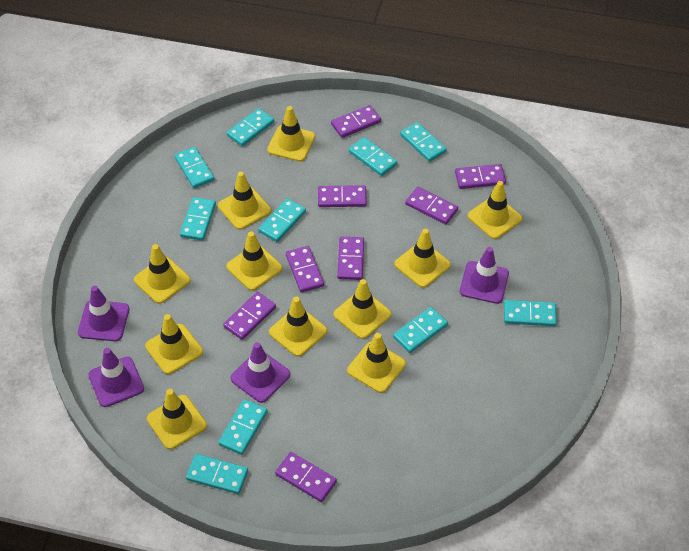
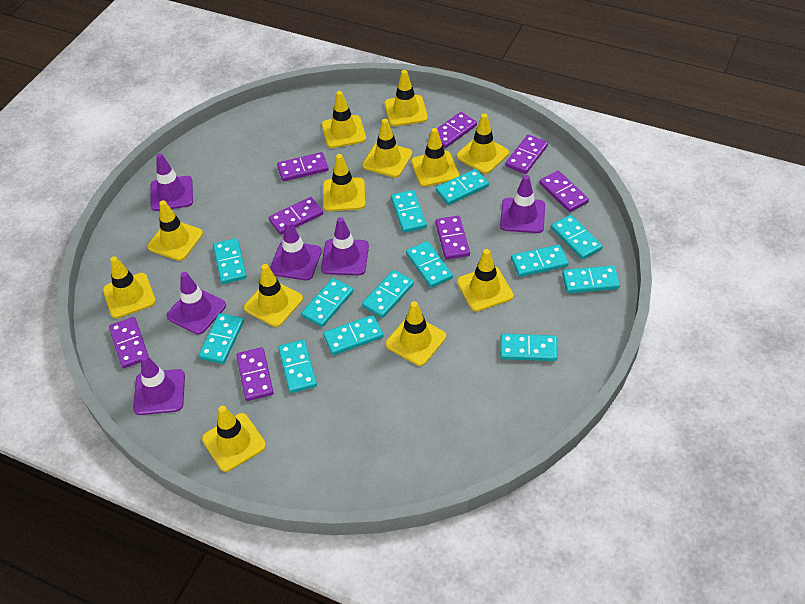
purple traffic cone: [78,286,130,341] [88,348,144,407] [231,342,290,403] [460,247,509,304] = 4 -> [133,355,185,415] [151,153,193,211] [166,272,226,335] [270,221,322,281] [321,217,369,275] [500,175,545,233] = 6
turquoise domino: [174,147,214,188] [180,197,216,241] [186,454,248,494] [218,399,268,455] [227,108,274,146] [258,198,306,242] [349,137,397,176] [393,307,448,353] [400,122,447,162] [504,300,557,326] = 10 -> [198,313,244,364] [213,238,247,284] [278,340,317,393] [301,278,353,327] [323,315,383,355] [362,270,414,318] [391,190,427,233] [406,241,453,288] [436,169,489,205] [500,334,557,361] [511,245,569,277] [551,215,603,260] [562,266,620,293] = 13
yellow traffic cone: [134,244,191,304] [145,314,203,374] [147,389,207,450] [218,172,271,230] [226,231,282,291] [267,106,315,162] [269,297,327,357] [334,279,391,339] [347,333,406,393] [395,229,451,288] [468,181,522,239] = 11 -> [103,256,156,318] [147,200,203,261] [202,406,266,472] [244,264,303,327] [322,91,366,148] [323,154,365,211] [362,119,413,178] [384,70,428,126] [385,301,446,366] [411,128,459,187] [457,114,509,174] [457,249,513,312] = 12

